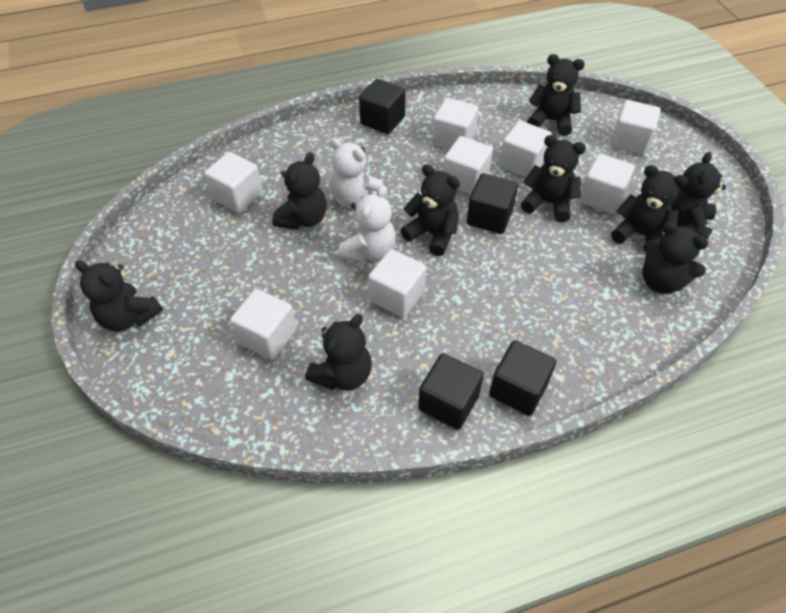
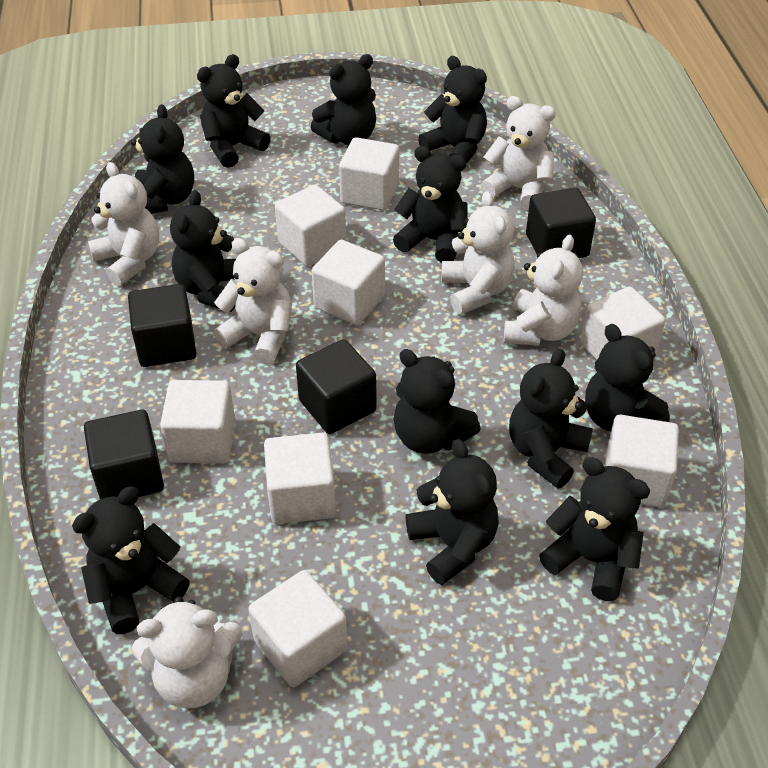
black teddy bear: [75,260,163,331] [272,152,327,230] [305,314,372,391] [401,164,460,256] [521,135,586,222] [527,54,585,136] [611,165,688,244] [642,222,709,294] [671,152,726,239] = 9 -> [72,487,190,634] [131,104,194,214] [170,190,236,312] [197,54,271,168] [311,54,376,145] [393,146,468,263] [393,349,481,454] [406,439,499,585] [418,56,487,164] [509,349,593,488] [539,457,650,601] [585,324,670,431] = 12
white teddy bear: [330,138,383,208] [338,185,396,263] = 2 -> [88,162,159,286] [132,596,242,709] [214,238,292,365] [442,191,515,314] [480,96,556,210] [504,235,583,346] = 6

